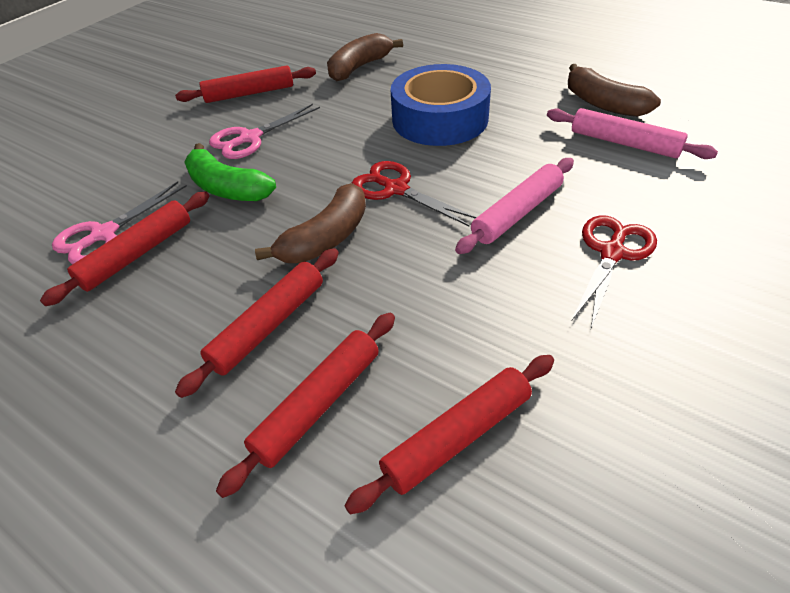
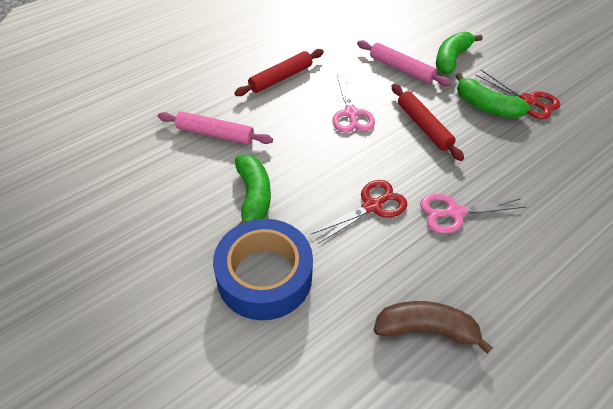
brown banana: [255,183,366,263] [327,33,403,81] [568,64,661,117] = 3 -> [373,301,493,354] = 1
green banana: [185,143,276,201] = 1 -> [235,155,271,226] [436,31,482,75] [456,73,530,118] = 3
red rolling pin: [40,191,210,306] [175,65,316,103] [175,248,339,398] [216,313,395,498] [344,355,554,514] = 5 -> [234,49,324,96] [391,84,464,161] = 2

